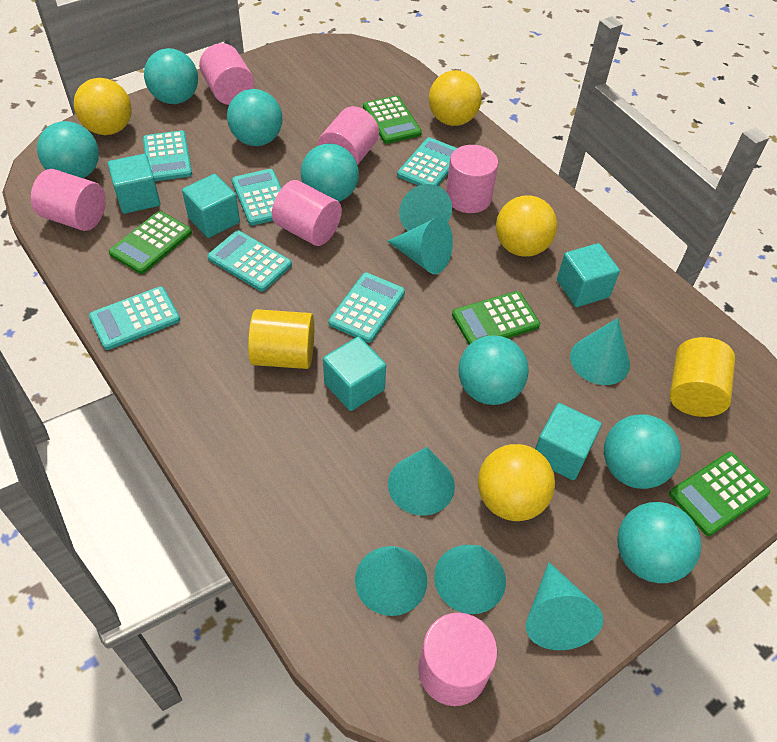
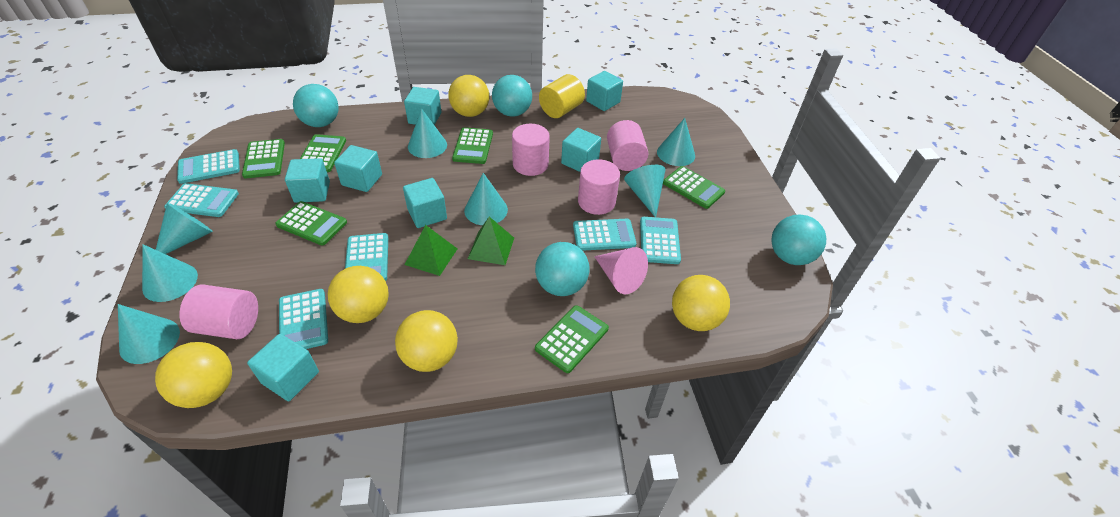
green calculator: [109,211,192,274] [363,95,422,144] [452,291,540,345] [669,452,770,536] = 4 -> [242,139,285,178] [275,201,347,246] [300,134,346,172] [452,127,493,164] [535,305,609,373] [663,166,725,209] = 6
green pyramid: none = 0 -> [405,225,457,276] [468,217,514,265] = 2
pink cone: none = 0 -> [594,247,648,294] = 1
pink cylinder: [31,169,106,231] [199,43,254,105] [272,180,342,246] [318,106,379,165] [418,612,498,706] [446,145,498,213] = 6 -> [179,285,258,339] [512,124,550,176] [578,159,620,215] [607,120,648,171] = 4
turquoise ball: [37,121,99,178] [144,48,198,104] [227,89,282,146] [301,143,359,202] [458,335,529,405] [604,414,681,489] [617,502,701,583] = 7 -> [293,84,339,127] [492,75,532,117] [535,242,590,296] [771,214,826,265] = 4
turquoise cube: [108,154,160,214] [182,174,240,238] [323,336,386,411] [535,403,602,480] [557,243,620,307] = 5 -> [247,334,319,401] [285,158,330,203] [334,145,382,192] [403,178,447,228] [404,87,441,125] [561,128,601,172] [586,71,623,111] = 7
yellow ball: [74,78,132,135] [429,70,482,126] [478,444,555,521] [496,195,557,257] = 4 -> [155,342,232,408] [328,266,389,323] [395,310,458,372] [448,75,489,117] [672,275,730,331] = 5
yellow cylinder: [248,309,314,369] [670,337,735,417] = 2 -> [539,74,585,118] = 1

